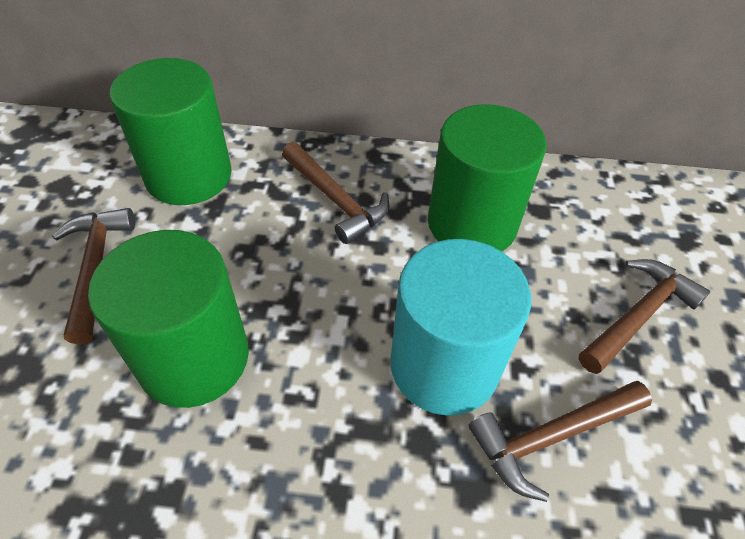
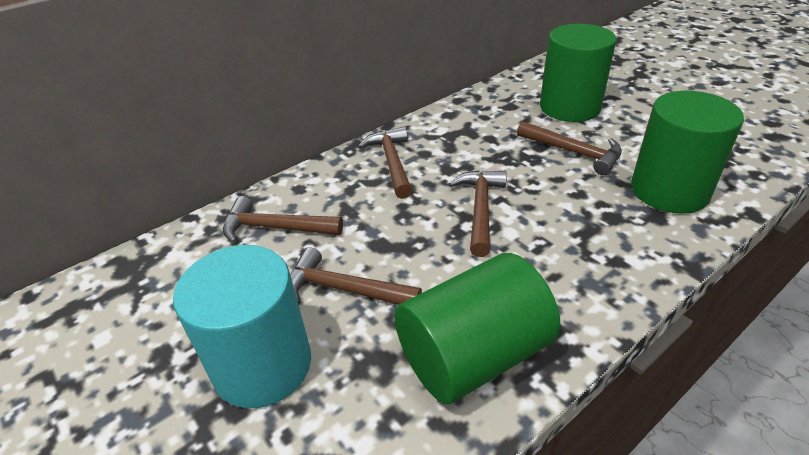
brown hammer: [52,208,135,345] [282,142,389,244] [468,381,652,502] [579,259,711,374] = 4 -> [223,196,343,243] [290,247,422,305] [358,127,412,199] [449,170,507,257] [517,121,622,175] = 5

